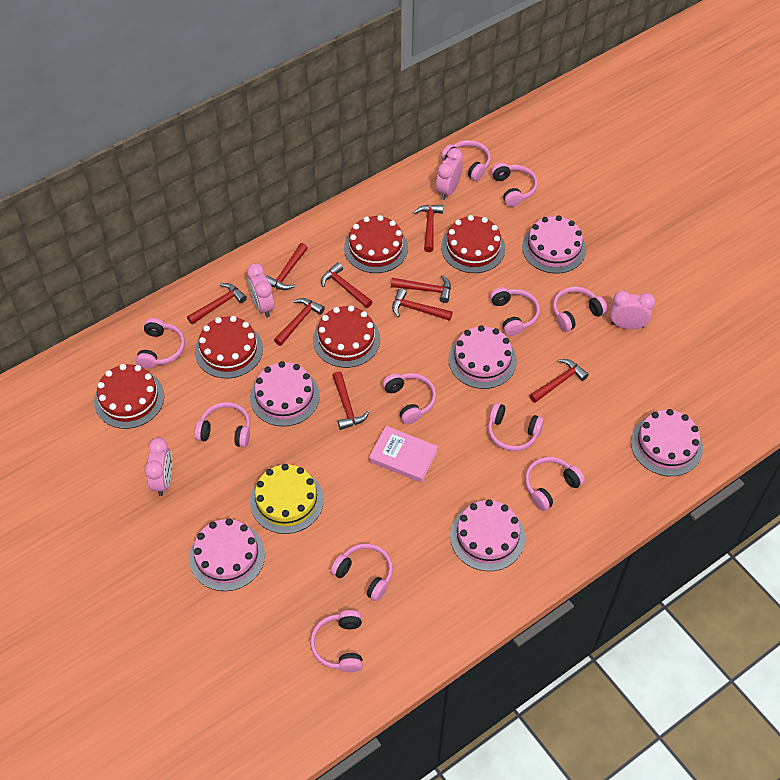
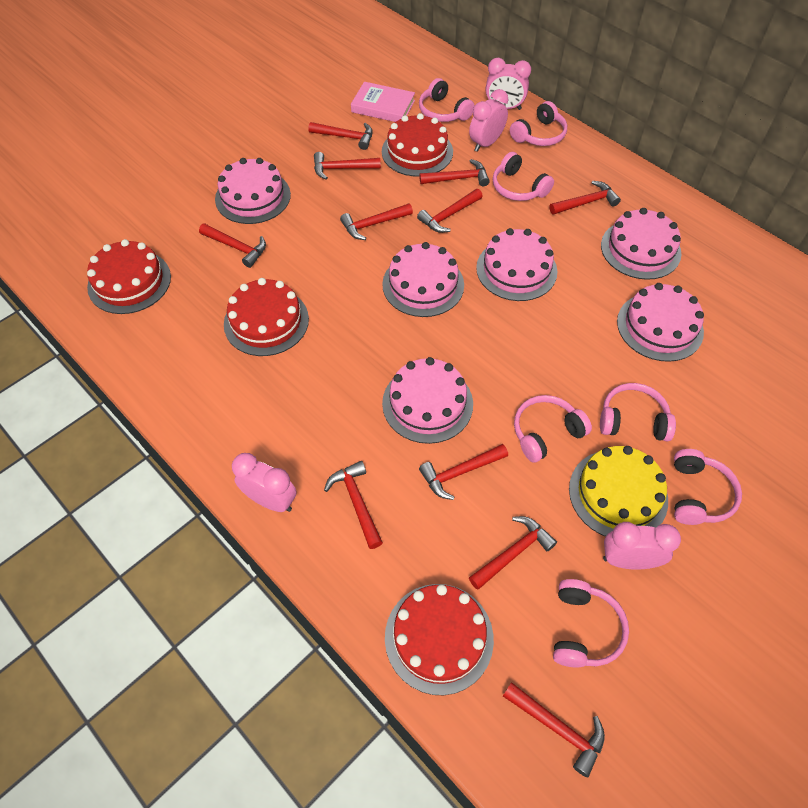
pink headphones: [136,318,185,369] [195,402,250,447] [310,610,363,672] [331,543,393,601] [383,373,436,424] [441,140,491,181] [488,403,544,451] [490,287,540,336] [491,163,538,207] [525,457,585,511] [553,287,607,332] = 11 -> [419,78,475,122] [493,152,554,201] [510,101,567,146] [514,395,592,463] [553,579,629,667] [600,383,676,441] [674,449,742,525] = 7
red cake: [94,364,164,429] [195,316,263,379] [313,306,380,368] [344,215,408,273] [441,215,505,273] = 5 -> [87,239,171,314] [224,278,309,356] [382,113,453,177] [385,584,494,695] = 4
red hammer: [187,283,247,324] [266,243,308,290] [274,298,325,346] [321,262,373,308] [332,371,369,430] [391,275,451,303] [392,289,453,321] [413,205,443,252] [529,359,589,403] = 9 -> [199,223,266,268] [308,122,373,150] [314,152,381,179] [324,461,383,549] [340,203,413,240] [417,189,483,233] [419,159,490,186] [419,444,508,500] [469,516,557,590] [503,682,605,777] [549,181,621,215] = 11

